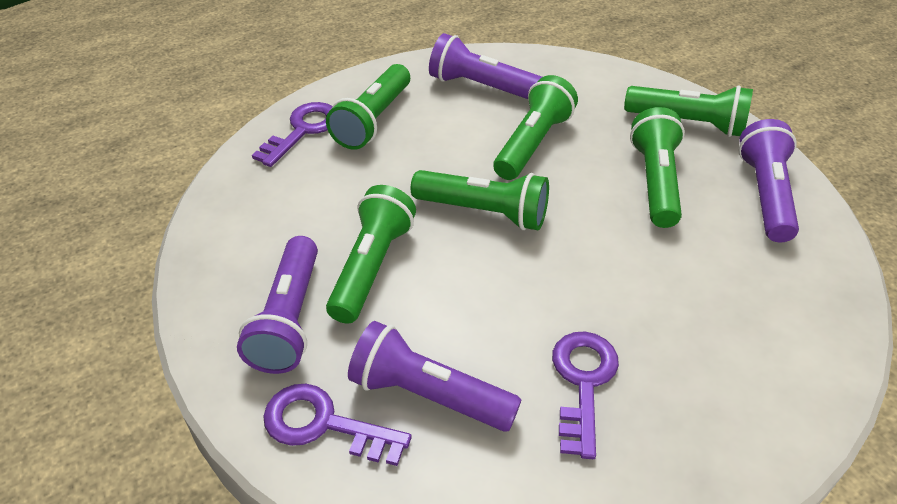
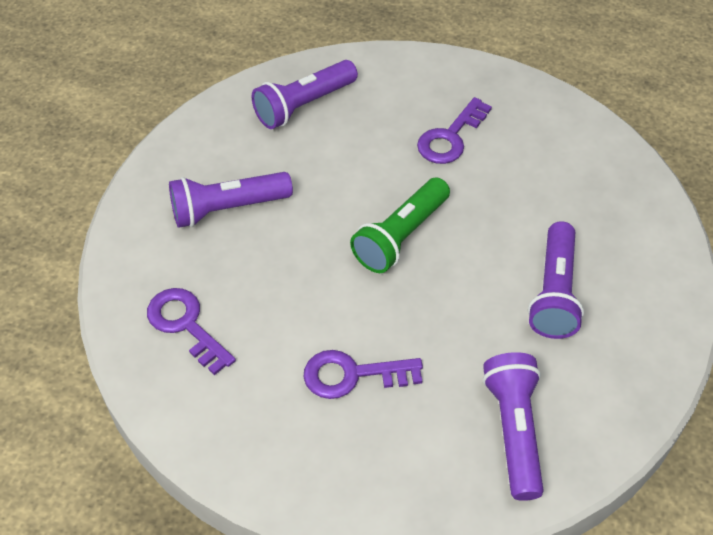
green flashlight: [326,64,410,150] [326,185,416,324] [411,170,549,230] [493,75,578,180] [624,85,753,137] [630,107,685,228] = 6 -> [350,178,450,273] = 1

